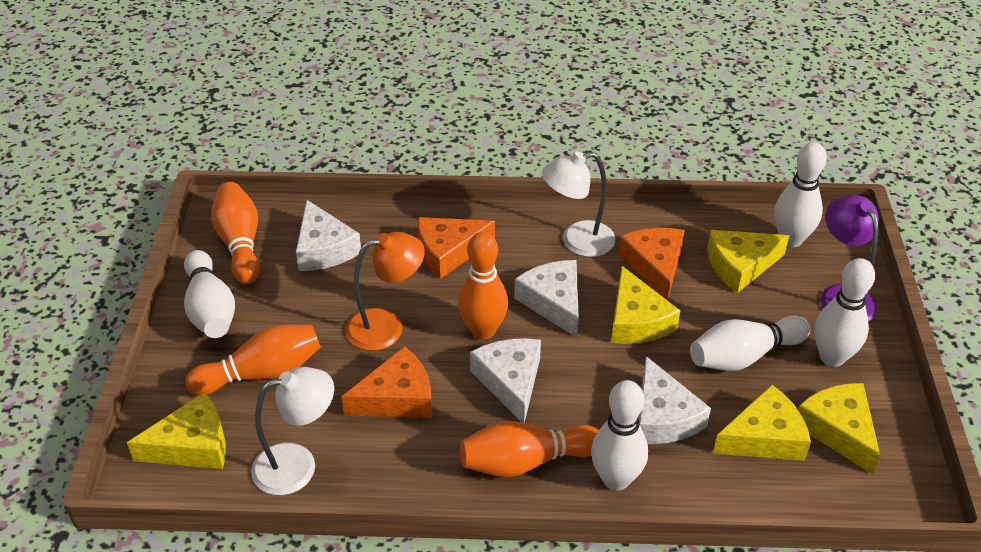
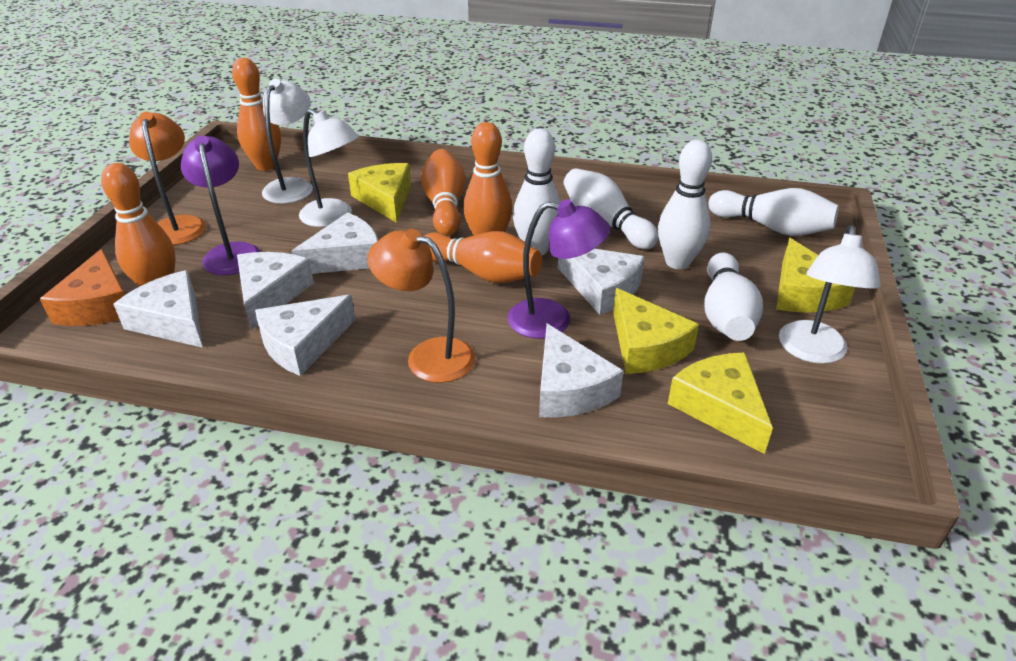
orange bowling pin: [185,324,321,395] [211,182,260,284] [458,232,508,340] [460,421,599,477] = 4 -> [101,163,176,287] [232,58,281,171] [421,149,465,236] [424,231,542,283] [463,122,512,236] = 5
orange cheese: [341,346,432,418] [418,217,495,279] [618,228,685,301] = 3 -> [40,249,125,326] = 1
orange lamp: [345,232,425,351] = 1 -> [129,112,206,245] [367,229,475,383] = 2
purple lamp: [820,195,879,322] = 1 -> [181,135,261,275] [508,199,610,339] = 2
white cheese: [296,200,361,271] [470,338,541,423] [514,260,579,338] [639,356,711,444] = 4 -> [113,270,203,348] [237,252,314,330] [255,294,356,376] [292,212,378,274] [539,324,624,417] [558,249,644,315] = 6
white lamp: [251,367,334,495] [542,151,615,257] = 2 -> [262,79,313,204] [299,109,359,227] [779,225,881,364] = 3
yellow cheese: [127,392,226,469] [611,266,680,344] [707,230,790,293] [713,385,811,461] [798,383,880,474] = 5 -> [348,163,411,223] [613,288,699,374] [668,352,773,454] [776,238,855,313] = 4

